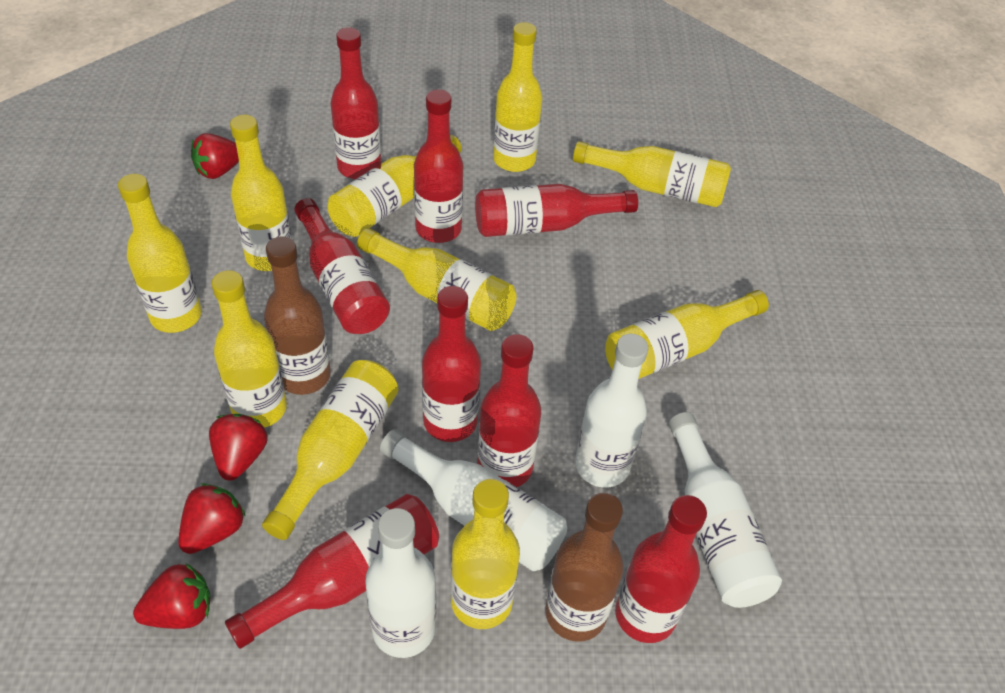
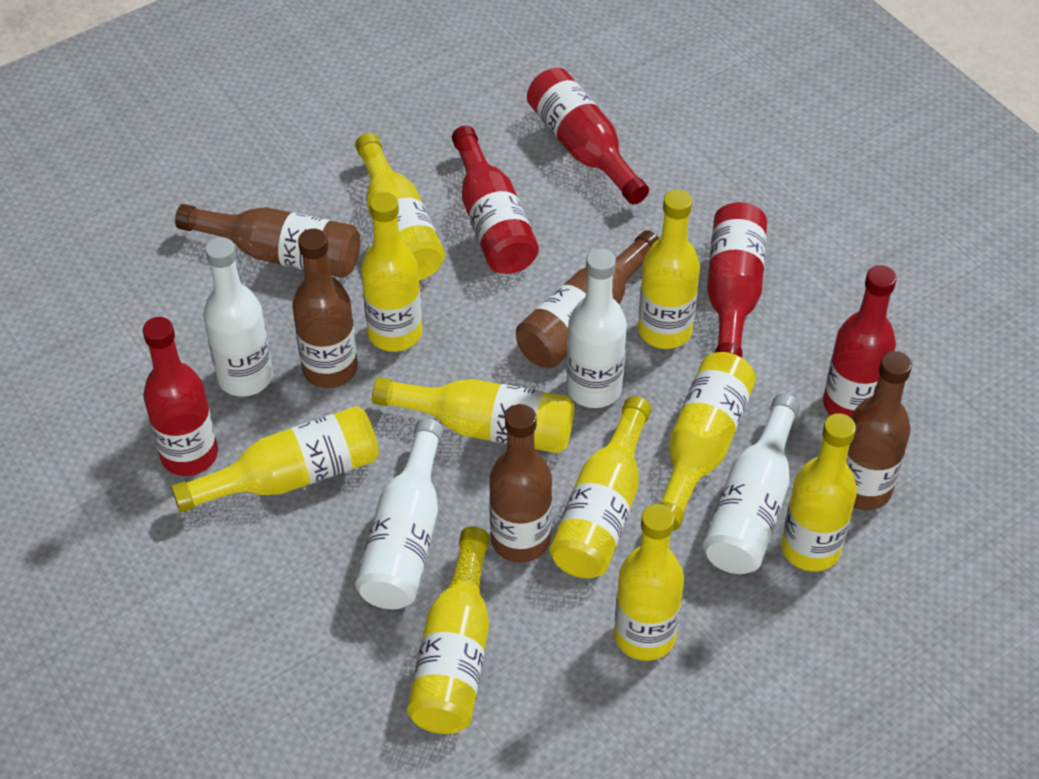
brown bottle: [264,237,331,395] [545,493,624,642] = 2 -> [175,204,360,278] [292,229,358,388] [489,404,552,563] [516,230,660,368] [846,351,912,510] = 5
red bottle: [225,494,439,649] [294,198,390,334] [330,27,381,179] [414,89,463,243] [422,286,481,442] [475,184,638,237] [477,334,541,487] [615,495,707,643] = 8 -> [143,317,218,476] [452,126,539,274] [527,68,649,204] [707,202,767,358] [823,265,897,417] = 5
red strawberry: [133,563,211,629] [178,483,246,554] [191,133,239,179] [209,414,268,481] = 4 -> none = 0

